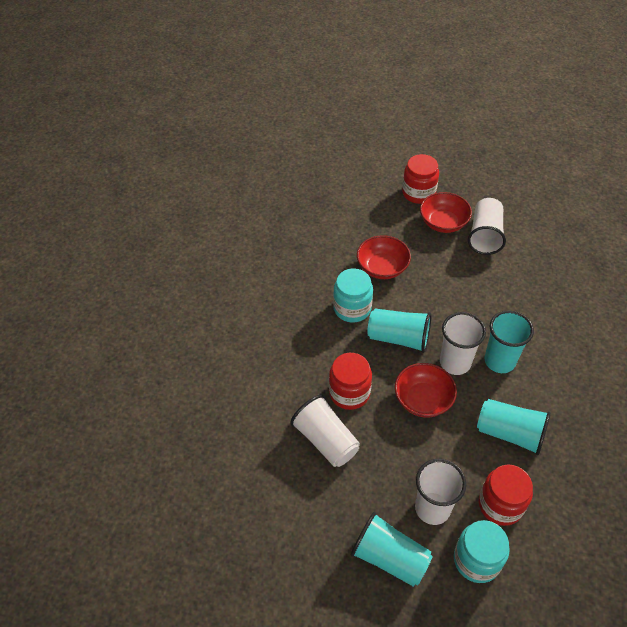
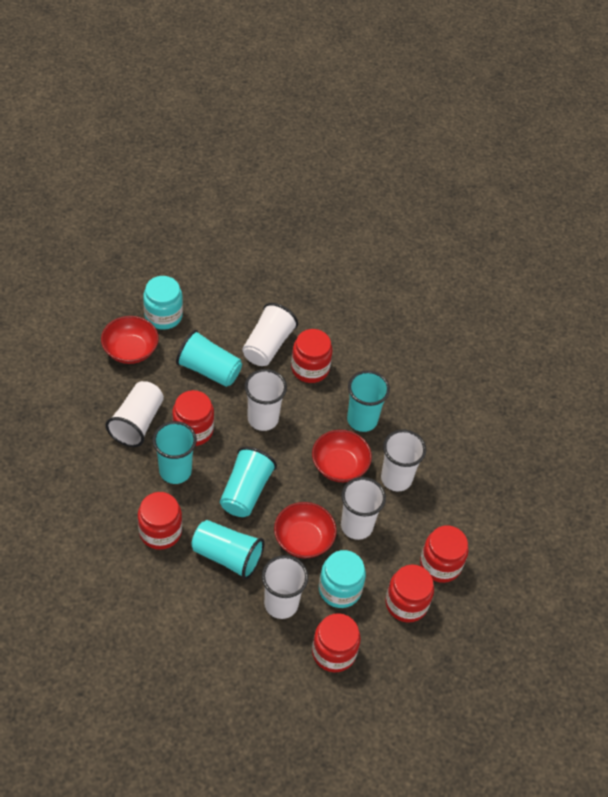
red jar: [329,353,372,410] [402,154,439,204] [479,465,533,526] = 3 -> [138,492,182,550] [172,390,214,446] [291,329,333,383] [312,613,361,672] [385,565,434,623] [420,525,468,583] = 6
turquoise cup: [351,512,433,587] [367,309,431,353] [477,399,551,455] [485,311,534,373] = 4 -> [153,421,197,484] [176,330,242,387] [192,520,265,580] [220,447,277,517] [347,371,390,432] = 5
white cup: [290,395,360,467] [415,459,466,525] [440,312,486,375] [468,198,506,255] = 4 -> [106,381,164,447] [242,303,298,366] [245,369,287,431] [262,555,308,619] [341,477,386,540] [381,430,426,491] = 6

